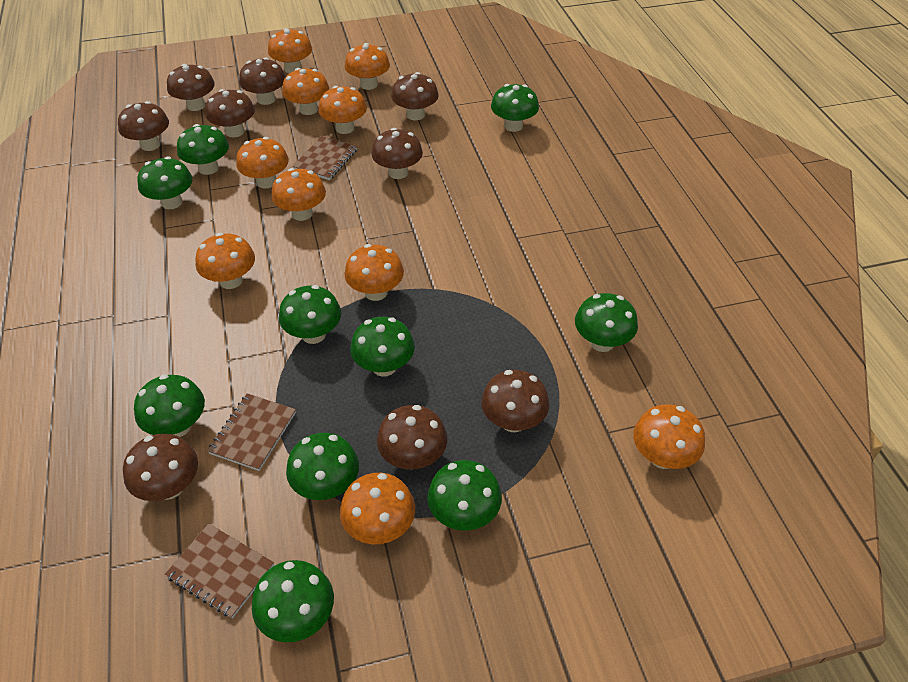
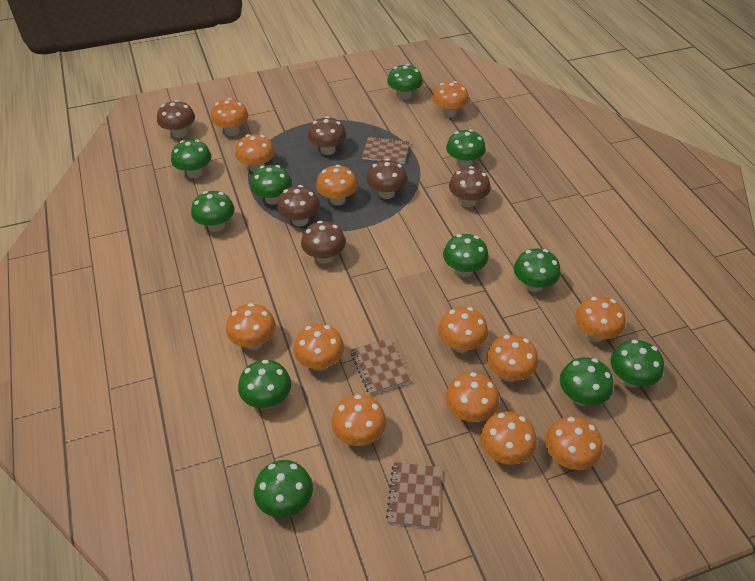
brown mushroom: [118,101,169,151] [123,433,198,501] [167,64,215,111] [206,89,255,137] [239,57,286,105] [371,128,423,179] [377,405,447,469] [391,72,439,120] [481,370,549,432] = 9 -> [157,100,195,138] [277,185,320,226] [301,221,346,264] [308,116,346,155] [366,158,407,199] [449,166,491,207] = 6
green mushroom: [134,374,205,437] [137,157,193,209] [177,124,229,175] [252,560,334,642] [279,285,341,344] [286,433,359,500] [350,317,415,377] [427,460,502,531] [491,84,539,132] [575,293,638,352] = 10 -> [171,140,212,178] [191,191,235,232] [238,359,291,408] [250,165,292,205] [254,460,313,518] [387,64,423,100] [443,234,489,277] [446,129,486,168] [514,248,561,292] [560,357,614,406] [610,340,664,388] = 11
orange mushroom: [195,233,255,289] [236,137,289,188] [268,28,312,73] [271,168,326,221] [282,68,329,115] [319,86,367,134] [340,473,415,544] [344,244,404,301] [345,43,390,90] [634,404,705,469] = 10 -> [211,98,249,136] [226,303,276,350] [235,134,275,172] [293,324,344,371] [316,165,358,205] [331,395,386,446] [432,81,469,118] [438,307,488,353] [445,372,499,422] [480,411,537,465] [486,334,538,382] [545,416,602,470] [575,296,626,342] = 13

